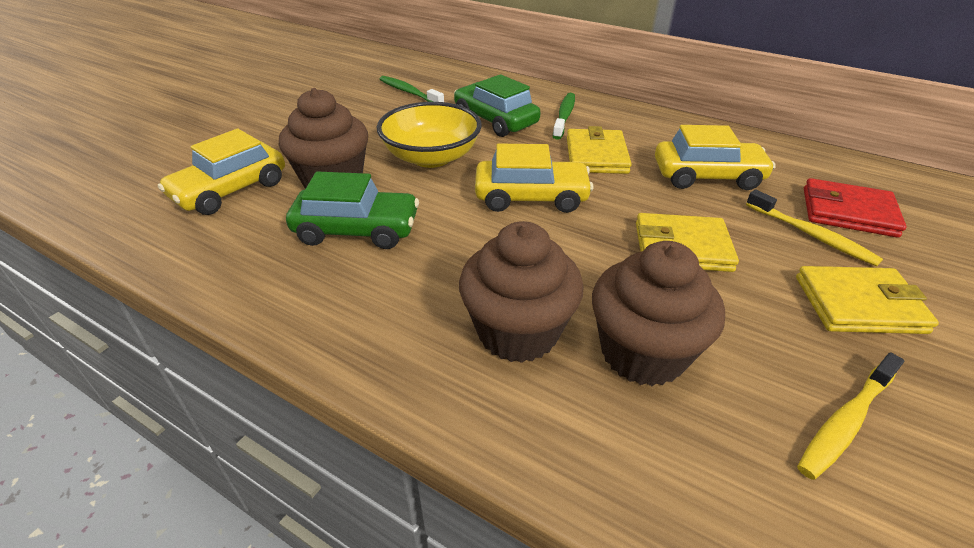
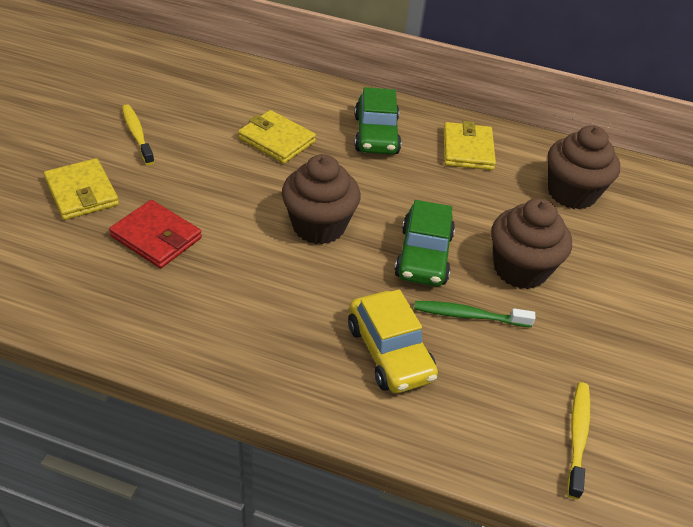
green toothbrush: [380,76,444,102] [552,93,575,140] = 2 -> [414,301,535,327] = 1
yellow bowl: [377,102,482,168] = 1 -> none = 0
yellow car: [158,129,285,215] [475,144,594,213] [655,125,776,190] = 3 -> [348,289,438,393] = 1

